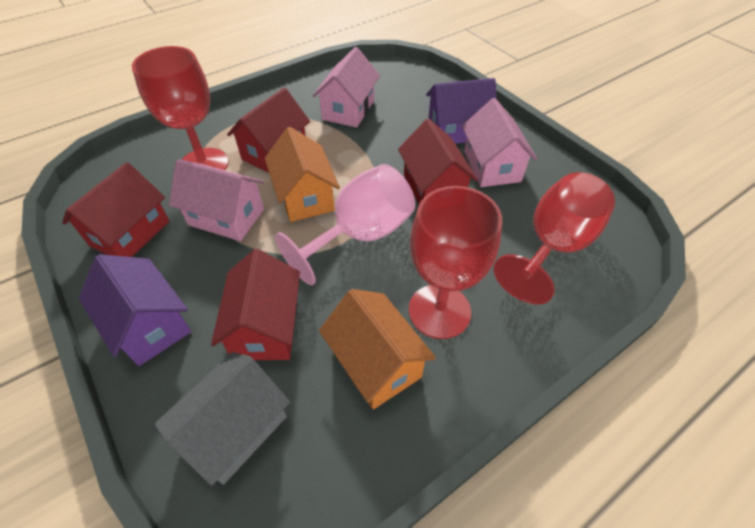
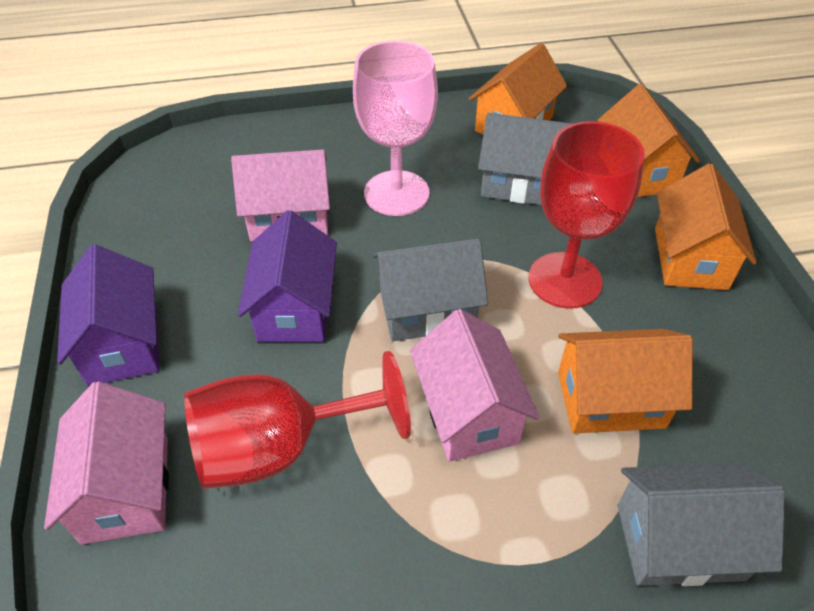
grey house: [154,352,290,485] = 1 -> [372,238,488,341] [478,113,572,205] [617,463,785,586] = 3
orange house: [265,127,340,222] [319,289,436,409] = 2 -> [469,43,567,134] [558,329,693,433] [597,84,700,197] [655,164,757,290] = 4
red goblet: [132,46,229,170] [409,186,502,339] [494,172,615,305] = 3 -> [184,351,411,489] [528,121,645,309] = 2
red house: [62,162,169,257] [211,249,300,360] [227,88,310,173] [398,119,478,204] = 4 -> none = 0

